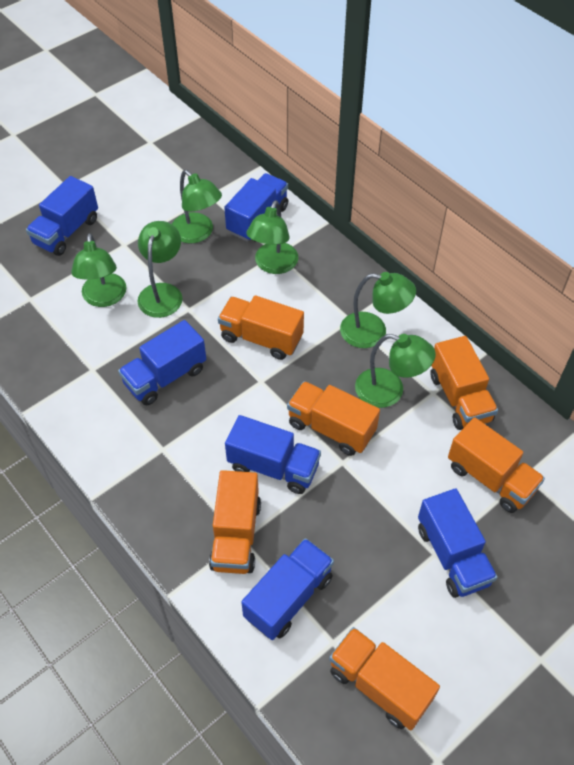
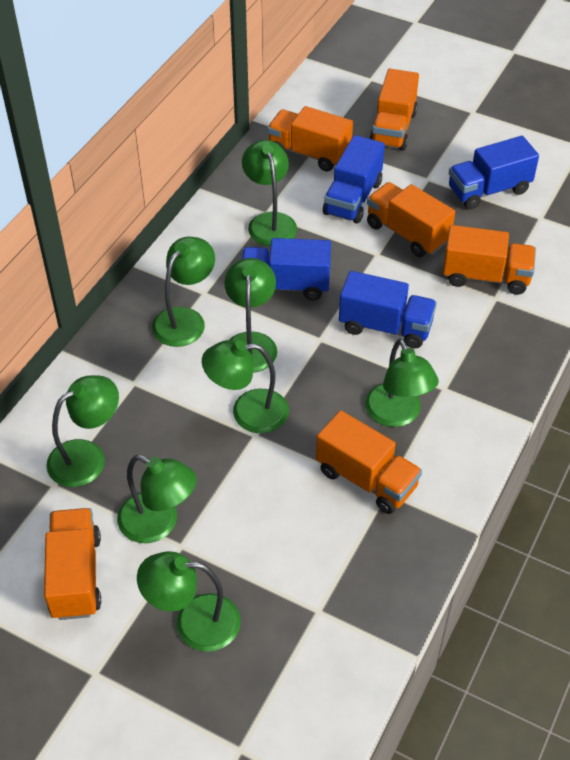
blue truck: [26,176,98,256] [118,320,206,405] [224,173,288,242] [225,415,321,494] [241,538,334,640] [418,488,497,598] = 6 -> [241,238,331,301] [323,135,385,224] [339,271,437,349] [449,136,539,210] = 4
green lamp: [71,233,126,307] [137,221,183,318] [172,170,222,244] [247,200,298,274] [340,272,416,348] [355,334,436,408] = 6 -> [46,375,119,487] [117,455,197,543] [137,551,241,652] [152,237,215,347] [202,340,289,433] [224,258,277,373] [242,140,297,246] [365,339,439,427] = 8

